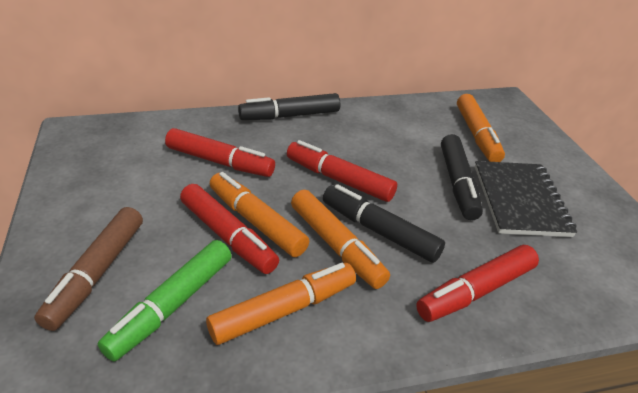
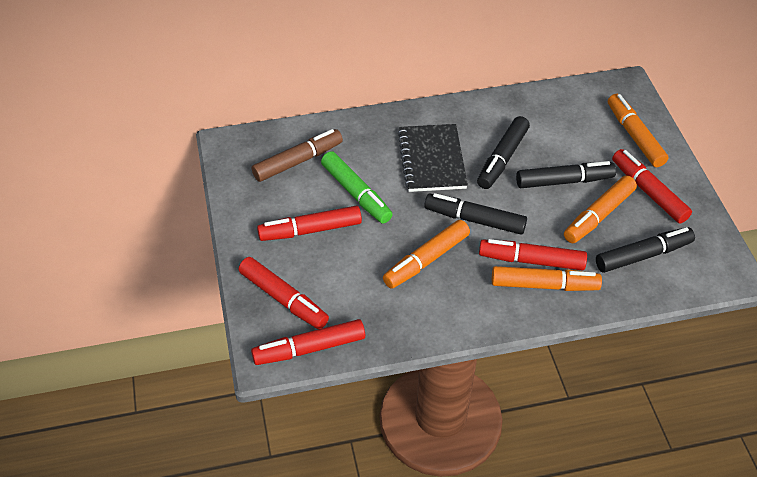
black marker: [238,93,340,120] [323,184,445,263] [441,134,483,220] = 3 -> [424,193,527,235] [477,116,530,189] [516,161,616,188] [596,227,695,273] = 4
red marker: [165,128,275,177] [180,184,279,274] [287,140,397,202] [416,245,539,322] = 4 -> [239,257,329,329] [251,319,365,365] [257,206,362,241] [479,239,587,271] [612,149,692,224] = 5

